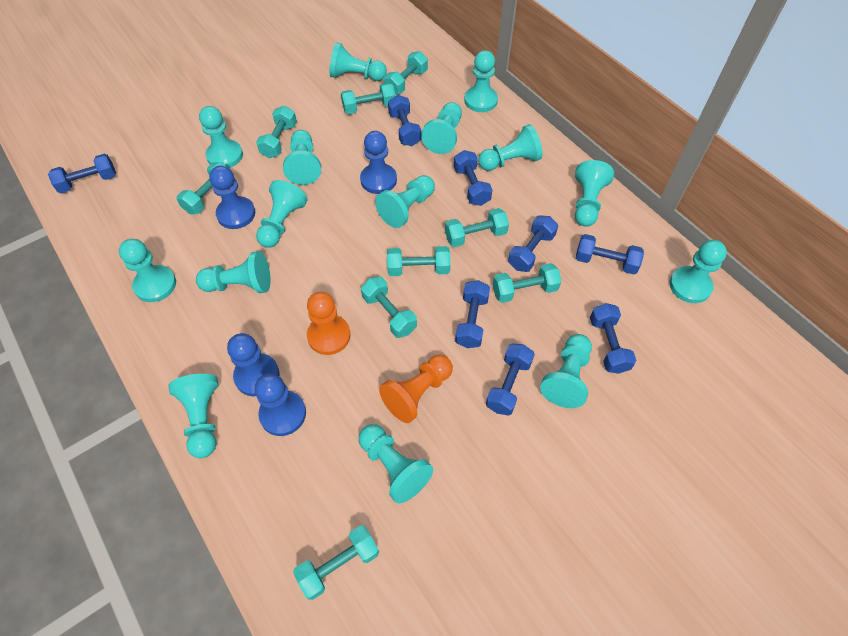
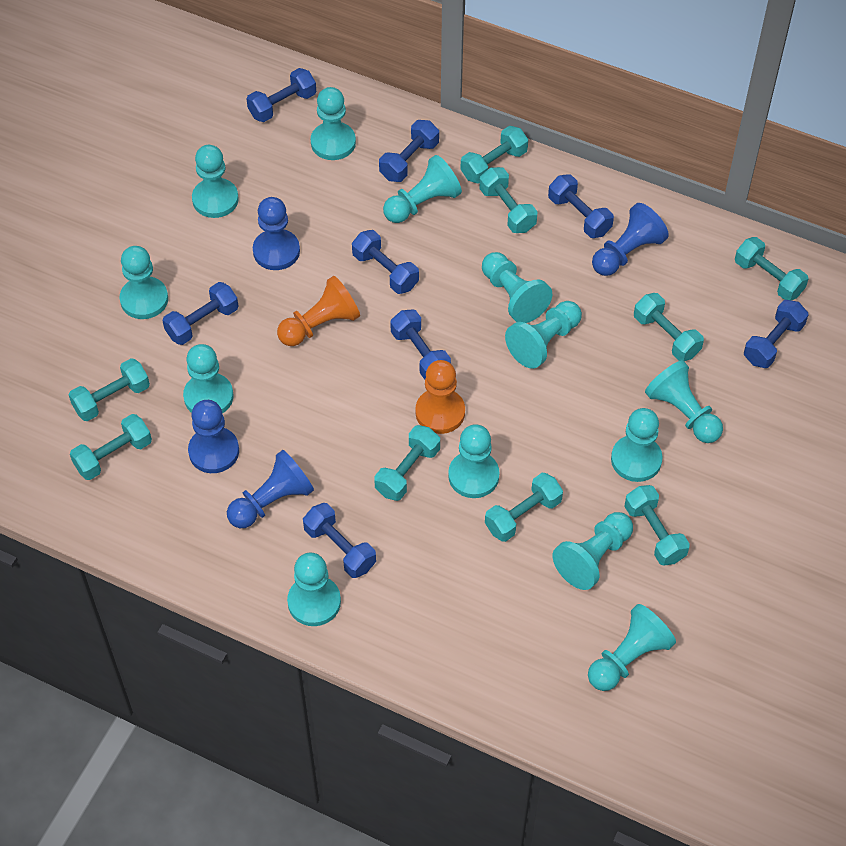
turquoise pawn: [119,239,176,302] [168,374,219,458] [196,251,271,293] [199,106,243,168] [256,180,307,248] [283,130,321,185] [329,42,387,81] [359,424,433,504] [375,175,435,228] [421,102,462,154] [464,50,498,112] [478,124,542,171] [540,334,592,408] [575,160,614,227] [669,240,727,303] = 15 -> [120,246,168,319] [183,344,233,414] [192,145,239,218] [287,553,341,626] [311,87,356,160] [383,155,462,223] [448,424,500,498] [482,252,552,323] [505,301,582,369] [553,512,633,590] [588,604,676,691] [611,408,663,482] [645,360,723,443] = 13

